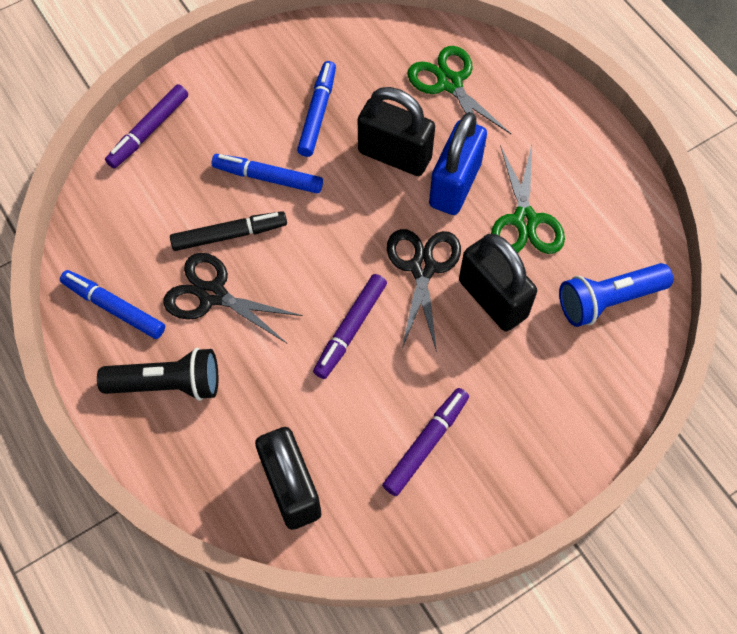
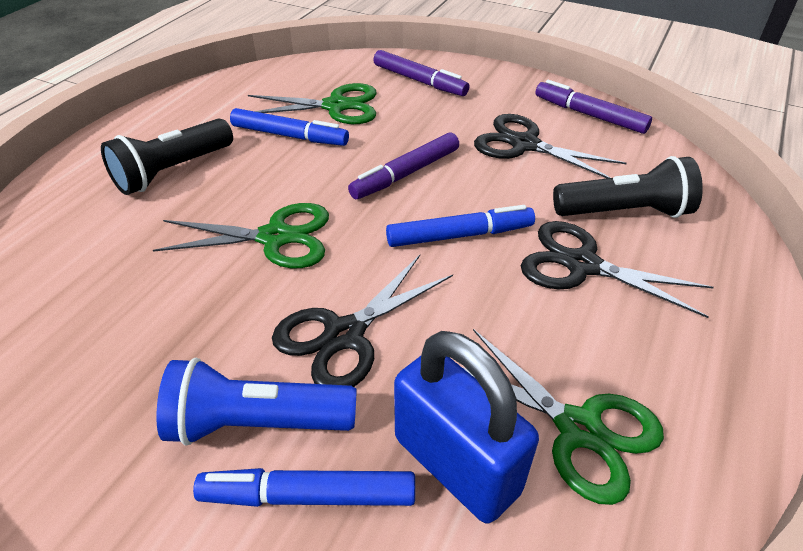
black flashlight: [97,348,218,401] = 1 -> [101,119,233,195] [553,156,703,218] = 2
black marker: [170,211,287,251] = 1 -> none = 0
black padlock: [255,427,321,530] [358,87,435,176] [459,234,537,331] = 3 -> none = 0
black scissors: [163,253,303,343] [387,229,461,353] = 2 -> [272,255,453,387] [474,114,627,178] [521,221,714,318] = 3
green scissors: [407,46,511,147] [491,145,565,254] = 2 -> [153,203,329,268] [248,83,376,124] [462,329,664,505] = 3

